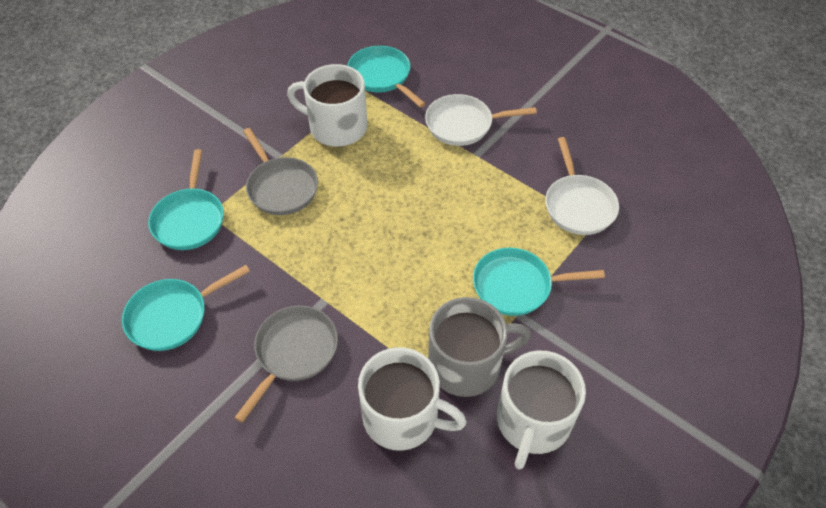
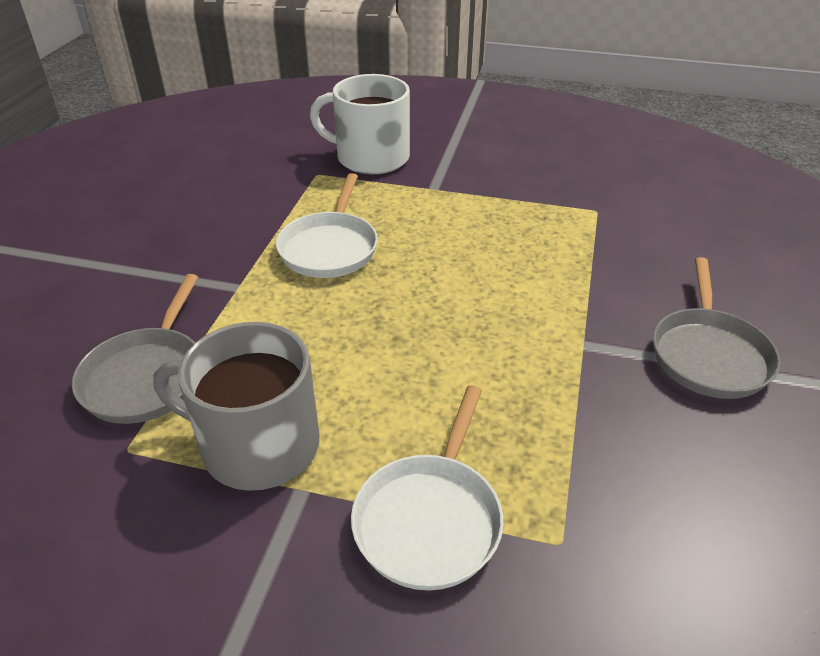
turquoise pan: [122,265,250,351] [148,149,224,250] [347,46,426,108] [473,248,605,316] = 4 -> none = 0
white mug: [287,64,367,147] [358,347,467,451] [497,350,586,470] = 3 -> [310,74,410,174] = 1

